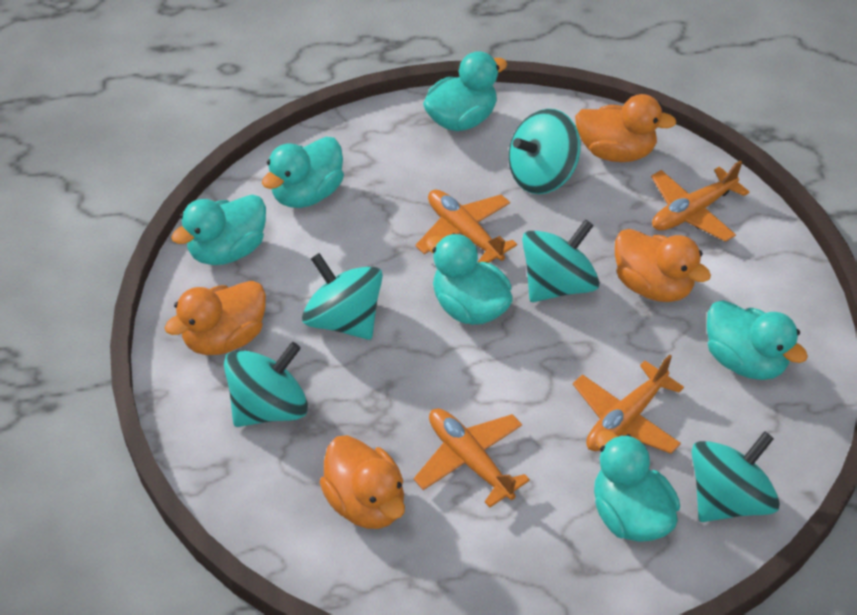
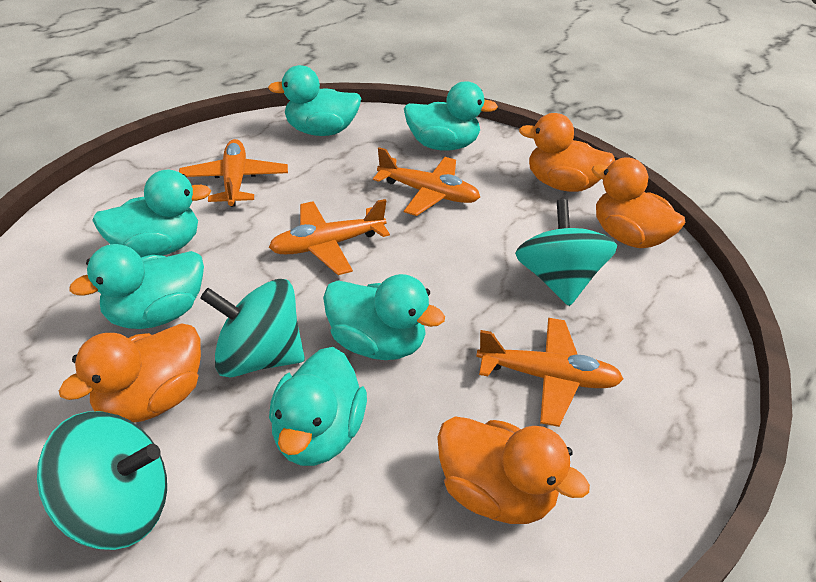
turquoise spinning top: [224,342,308,427] [302,253,383,340] [508,109,581,194] [522,219,599,302] [692,431,780,522] = 5 -> [37,411,167,550] [200,279,305,378] [515,199,617,306] = 3

